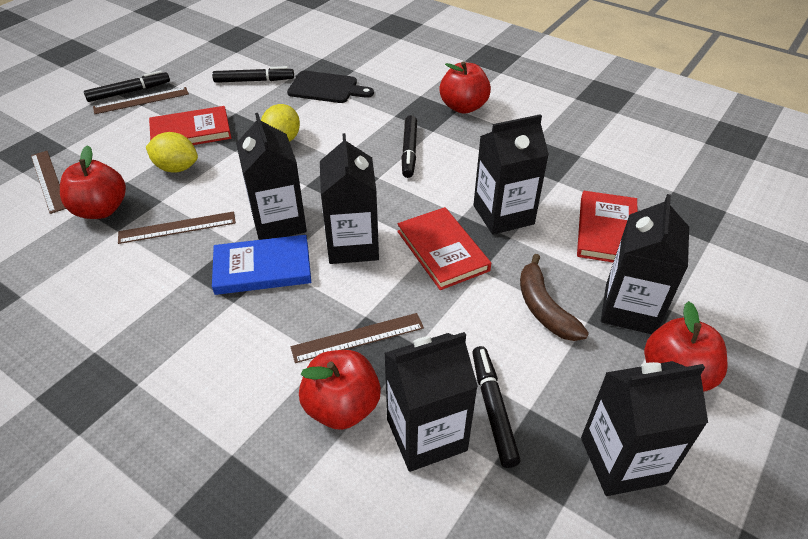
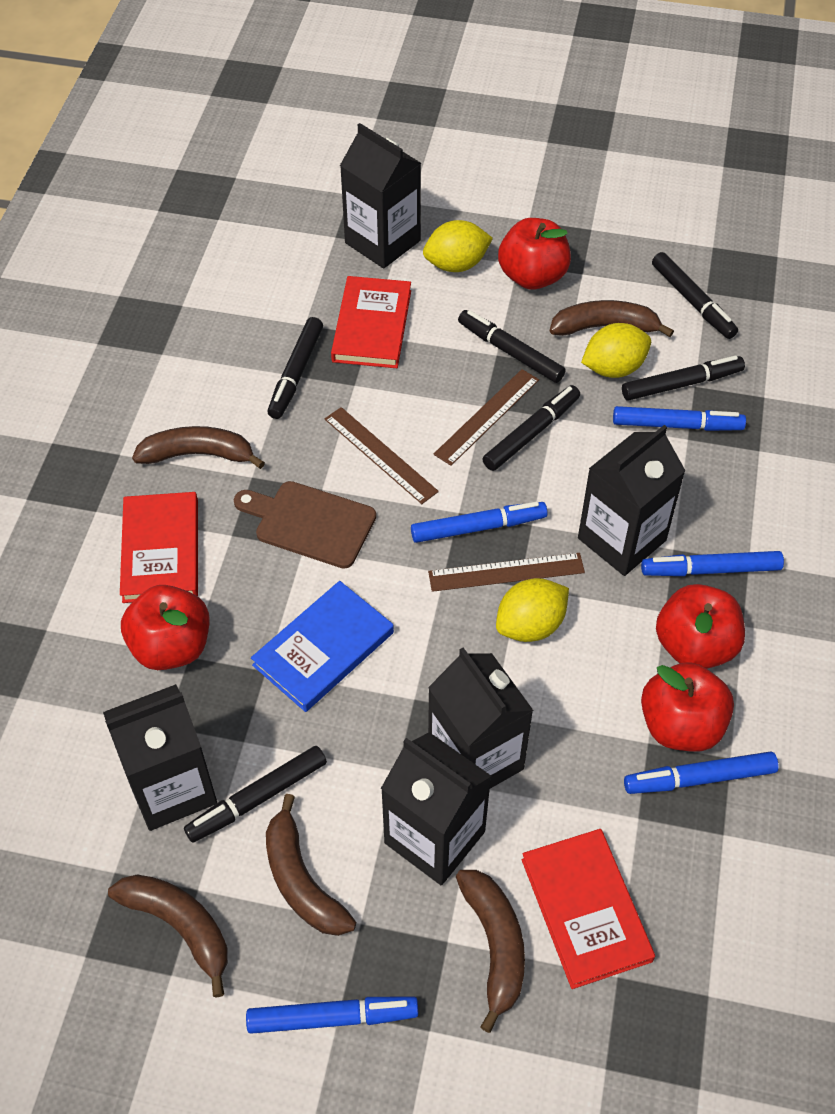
black carton: [236,113,307,240] [320,133,379,264] [384,332,478,472] [473,114,549,235] [581,361,708,496] [601,194,689,334] = 6 -> [103,684,217,831] [340,123,421,268] [381,732,491,885] [428,647,534,789] [578,425,686,576] = 5
black cutting board: [287,71,374,103] = 1 -> none = 0
black marker: [84,70,170,102] [212,66,294,83] [401,115,417,178] [472,346,521,468] = 4 -> [184,746,327,843] [267,317,323,419] [458,310,566,383] [483,385,580,471] [622,355,745,401] [652,252,738,339] = 6
blue marker: none = 0 -> [246,996,419,1034] [411,502,548,543] [613,406,746,431] [624,751,778,794] [641,551,784,576] = 5
brown banana: [520,254,589,341] = 1 -> [108,874,228,998] [132,426,265,469] [266,794,356,936] [456,870,525,1033] [550,300,674,337] = 5
brown cutting board: none = 0 -> [234,481,376,569] = 1
brown ruler: [31,151,66,214] [93,87,189,114] [118,211,236,244] [291,313,424,363] = 4 -> [325,407,439,504] [428,553,585,592] [434,369,539,466] = 3
yellow lemon: [146,132,198,173] [261,104,300,142] = 2 -> [423,220,493,272] [496,578,569,642] [581,323,651,378] = 3

